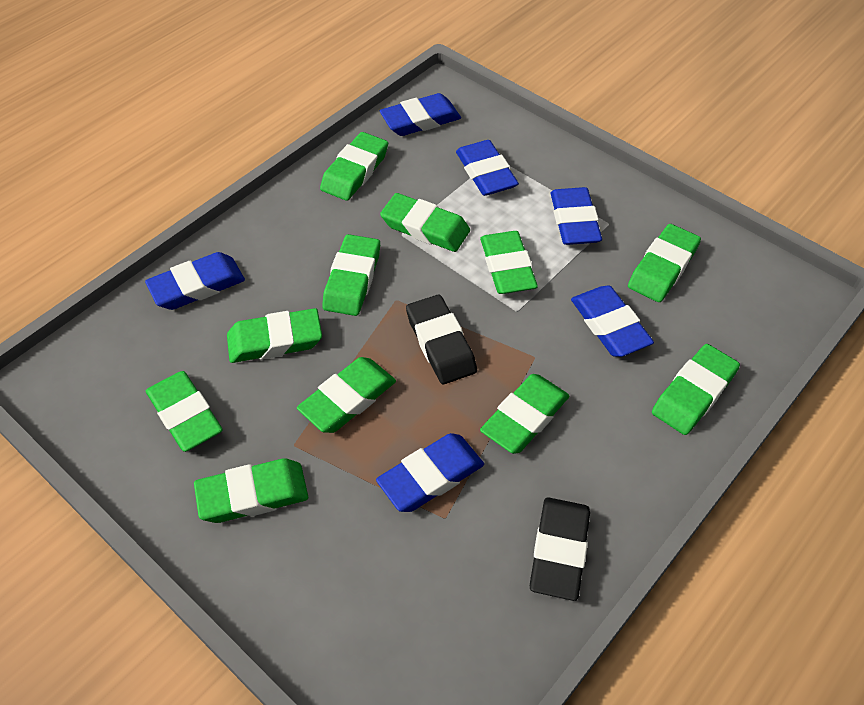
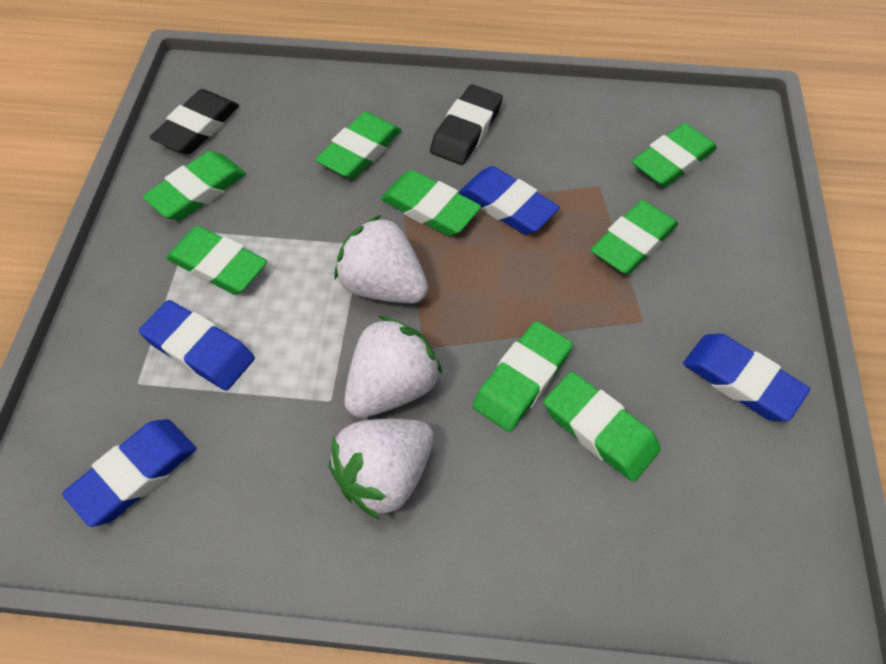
blue eraser: [145,252,245,310] [376,433,484,512] [380,93,461,136] [456,140,519,196] [550,187,602,245] [571,285,654,357] = 6 -> [62,419,196,527] [139,300,255,391] [459,166,560,234] [683,334,810,421] = 4
green eraser: [146,371,223,452] [194,458,308,523] [227,308,322,363] [297,357,396,433] [320,132,388,201] [322,234,380,316] [380,193,470,252] [480,231,538,294] [480,374,569,454] [628,224,701,302] [652,344,740,435] = 11 -> [142,151,246,220] [166,226,267,295] [315,112,402,179] [381,170,481,236] [473,321,573,432] [544,371,661,482] [591,200,678,275] [632,123,717,187] = 8
white strawberry: none = 0 -> [329,419,434,520] [335,215,428,303] [344,316,442,418] = 3

